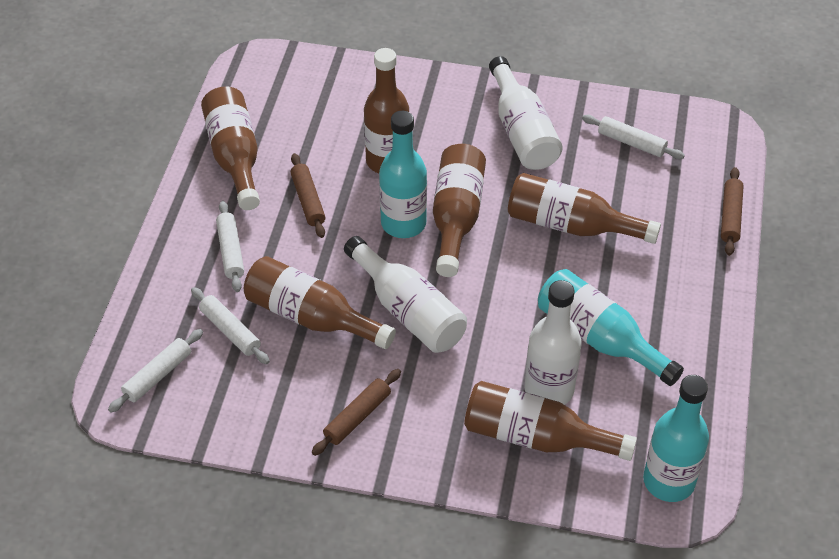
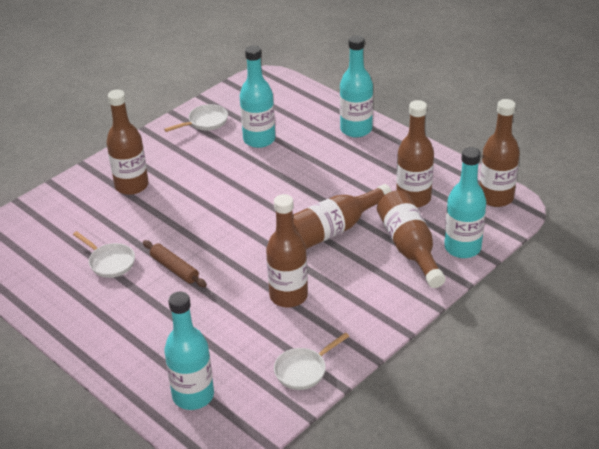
brown rolling pin: [290,153,325,238] [312,369,401,456] [721,167,744,256] = 3 -> [143,240,207,287] = 1
turquoise bottle: [379,111,427,238] [538,269,684,386] [643,375,709,502] = 3 -> [164,292,214,410] [240,45,275,148] [340,35,373,138] [444,147,486,258] = 4
white bottle: [344,236,467,353] [489,56,563,170] [525,280,581,405] = 3 -> none = 0
white pan: none = 0 -> [73,231,135,278] [164,104,228,132] [274,332,349,390] = 3
white rolling pin: [108,329,203,413] [191,287,270,364] [216,201,244,292] [582,115,685,159] = 4 -> none = 0

